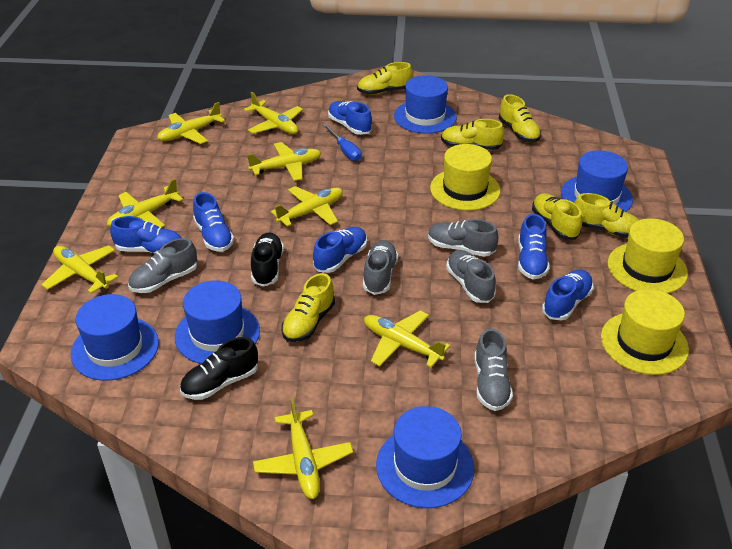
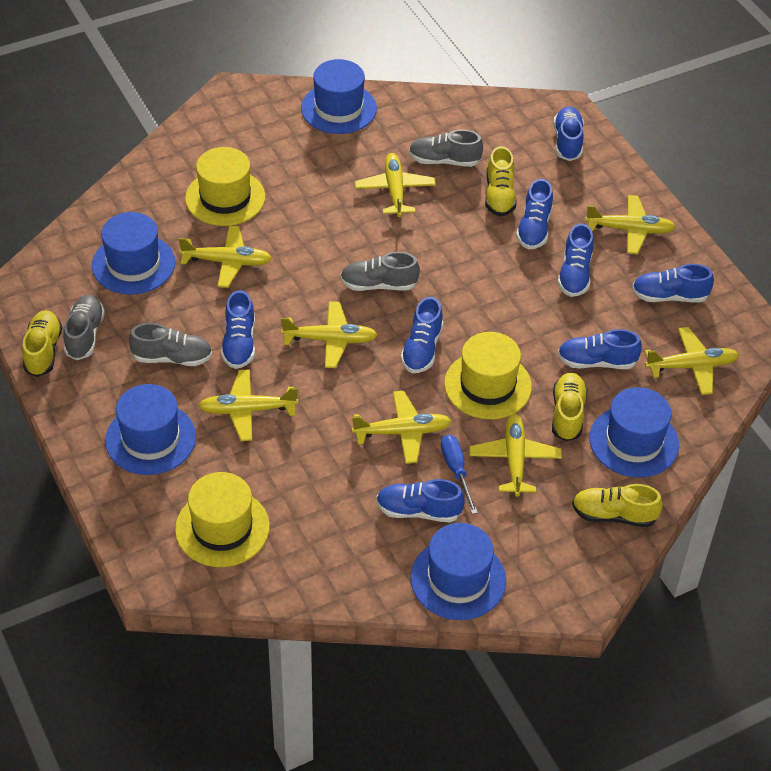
black shoe: [180,337,258,400] [251,232,284,287] = 2 -> none = 0
blue shoe: [110,216,182,254] [193,192,234,252] [313,227,367,273] [328,101,372,135] [518,214,549,279] [542,269,593,320] = 6 -> [221,290,255,369] [376,479,465,522] [401,297,443,373] [516,179,553,249] [553,106,584,161] [557,224,594,297] [558,329,642,369] [632,264,714,303] = 8
grey shoe: [128,238,197,293] [363,240,398,295] [428,219,498,257] [446,250,496,303] [474,328,513,411] = 5 -> [63,295,105,360] [129,323,212,366] [340,252,420,291] [409,130,483,167] = 4
yellow shoe: [281,273,335,342] [357,62,413,95] [441,119,504,150] [499,94,541,142] [532,193,582,239] [574,193,639,238] = 6 -> [22,310,62,377] [485,146,516,216] [552,373,588,441] [572,484,663,527] = 4

